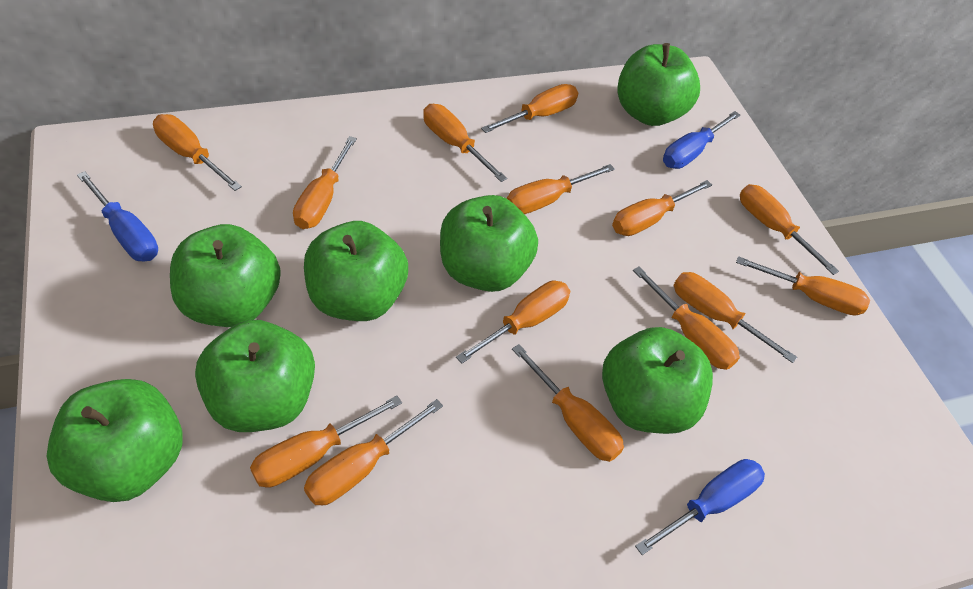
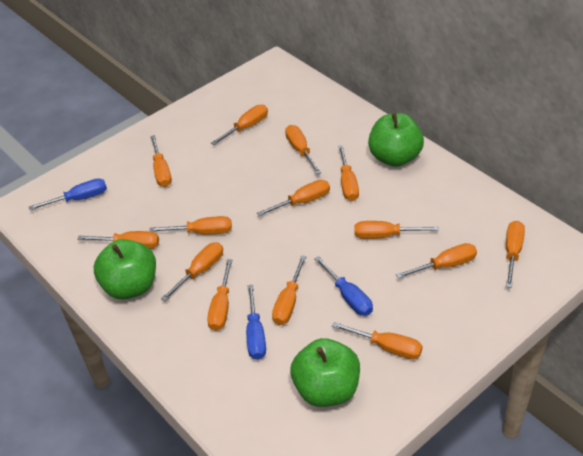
green apple: [46,379,183,502] [170,224,281,327] [195,320,315,432] [304,221,408,321] [440,195,538,292] [602,327,713,434] [617,43,700,126] = 7 -> [94,239,156,299] [291,338,360,407] [368,113,424,167] = 3

